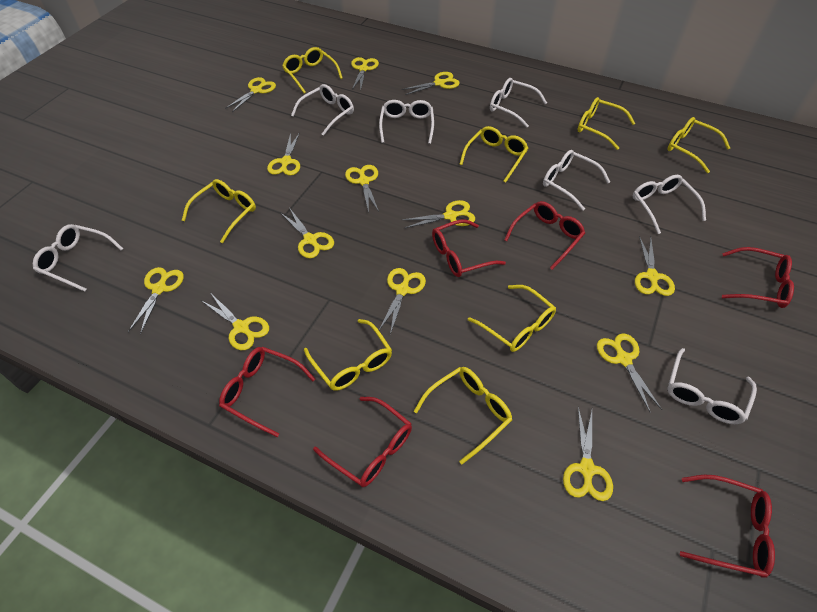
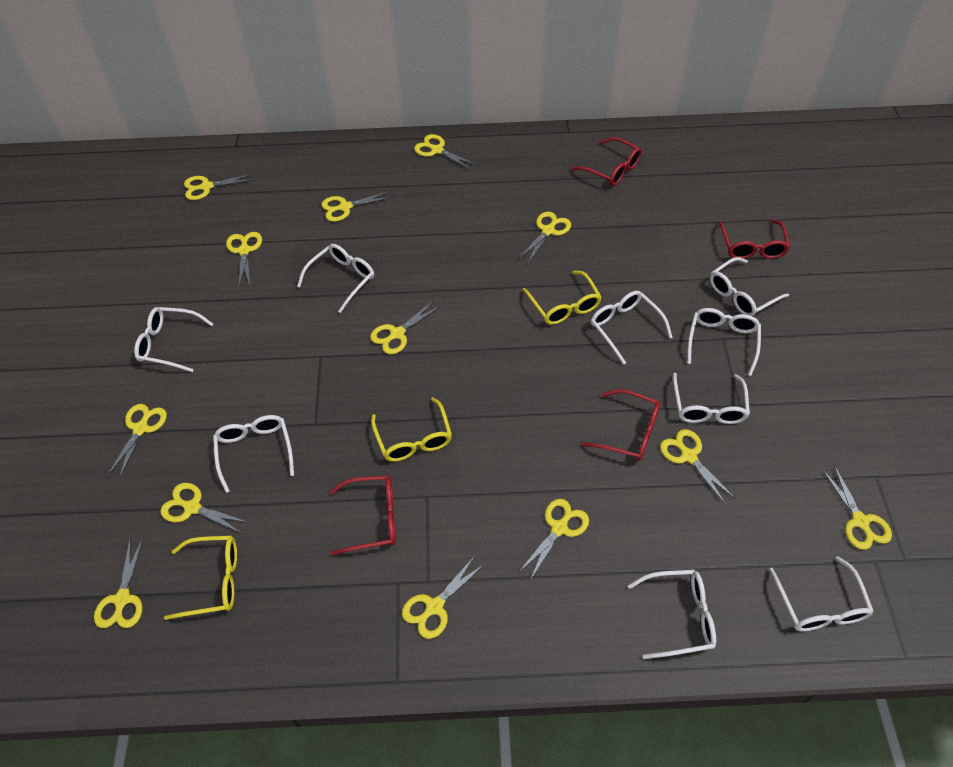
red glasses: [219,347,315,437] [313,397,412,487] [432,219,506,277] [504,201,585,270] [680,475,775,577] [722,247,794,308] = 6 -> [330,476,396,555] [571,137,642,186] [581,389,660,461] [718,220,790,259] = 4
white glasses: [33,224,123,292] [291,84,354,136] [379,100,434,144] [490,78,547,127] [543,150,610,211] [633,175,706,234] [667,348,757,424] = 7 -> [134,307,213,372] [213,415,294,493] [297,244,374,313] [591,291,673,365] [628,570,716,659] [673,373,750,424] [687,308,761,376] [710,257,789,316] [769,556,874,631] = 9
yellow glasses: [182,179,256,243] [282,47,343,94] [304,319,392,391] [414,367,512,464] [460,126,528,183] [468,285,556,352] [578,97,635,150] [668,117,730,173] = 8 -> [164,536,237,620] [371,397,452,462] [522,271,602,325] = 3

